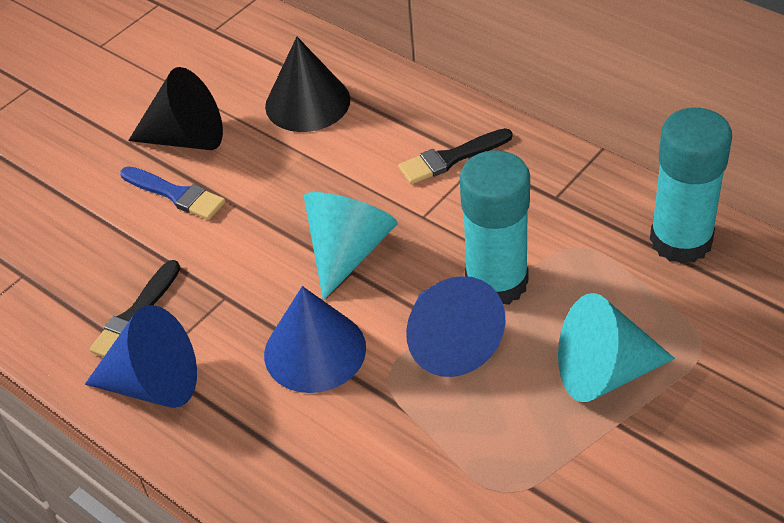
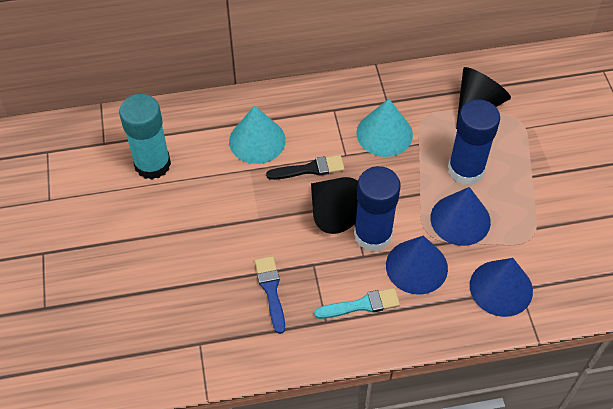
black brush: [90,260,180,357] [398,128,512,184] = 2 -> [266,155,345,180] = 1
blue glue stick: none = 0 -> [354,166,400,252] [448,99,500,185] = 2
turquoise brush: none = 0 -> [314,288,400,319] = 1
turquoise glue stick: [460,150,530,305] [650,108,732,264] = 2 -> [119,94,171,180] = 1

